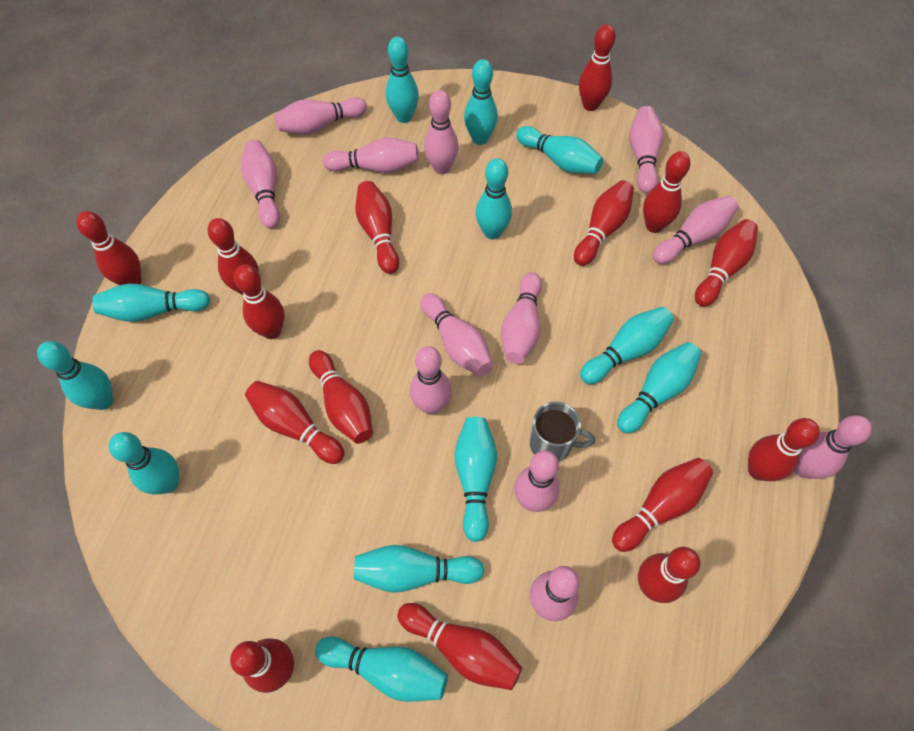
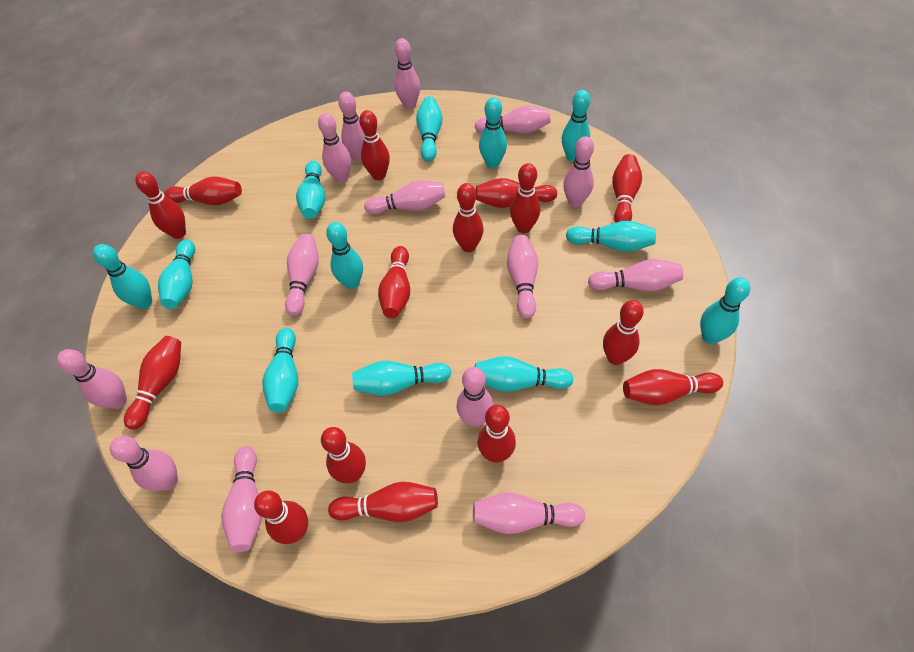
grey mug: [529,402,595,462] = 1 -> none = 0
pink bowling pin: [241,140,280,228] [274,97,367,134] [323,137,419,173] [410,346,452,415] [420,293,493,376] [424,90,459,174] [501,272,542,364] [514,450,559,512] [530,566,580,621] [629,106,664,194] [653,195,738,264] [794,415,872,479] = 12 -> [57,349,127,409] [110,436,178,491] [221,446,262,552] [285,234,319,316] [318,113,351,183] [338,92,364,162] [364,181,445,214] [394,38,420,109] [457,367,493,427] [473,493,585,534] [475,106,551,134] [507,235,538,319] [563,136,594,207] [588,259,683,291] = 14

